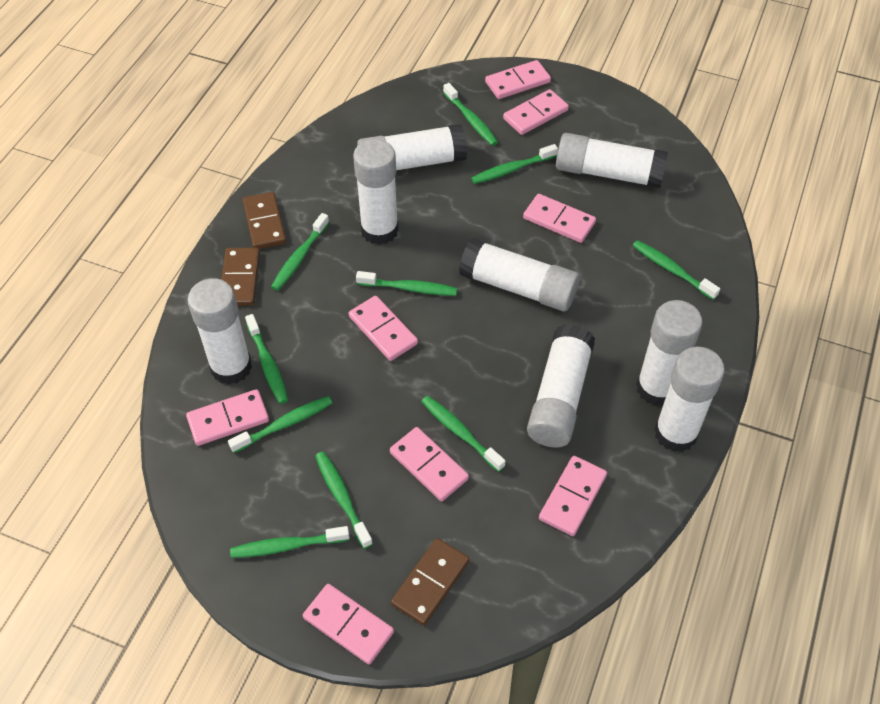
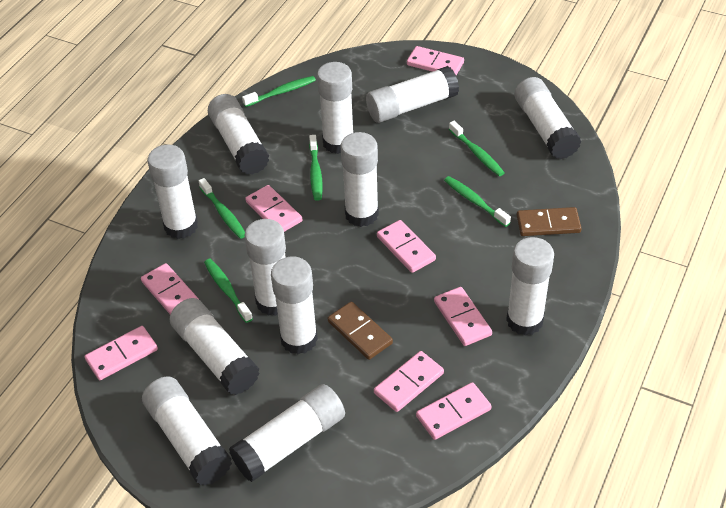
brown domino: [221,248,260,306] [243,192,286,249] [391,538,470,625] = 3 -> [328,302,393,360] [517,207,581,236] = 2
green toothbrush: [228,396,332,453] [230,526,350,558] [245,314,288,404] [271,213,329,291] [315,452,373,549] [356,271,457,296] [421,396,506,472] [443,83,498,146] [471,144,558,184] [632,240,720,300] = 10 -> [199,178,245,239] [204,259,253,323] [242,76,316,107] [309,135,323,201] [444,176,511,227] [449,121,505,176] = 6
white glue stick: [187,278,252,385] [353,139,399,245] [357,124,467,170] [459,238,580,311] [527,324,595,448] [556,133,668,188] [636,300,702,406] [654,347,725,452] = 8 -> [142,376,232,486] [147,145,198,239] [169,298,260,395] [208,94,269,175] [229,384,345,482] [245,219,286,316] [271,256,318,354] [317,62,353,154] [340,132,379,227] [366,66,459,123] [506,237,554,336] [514,77,581,159] = 12

